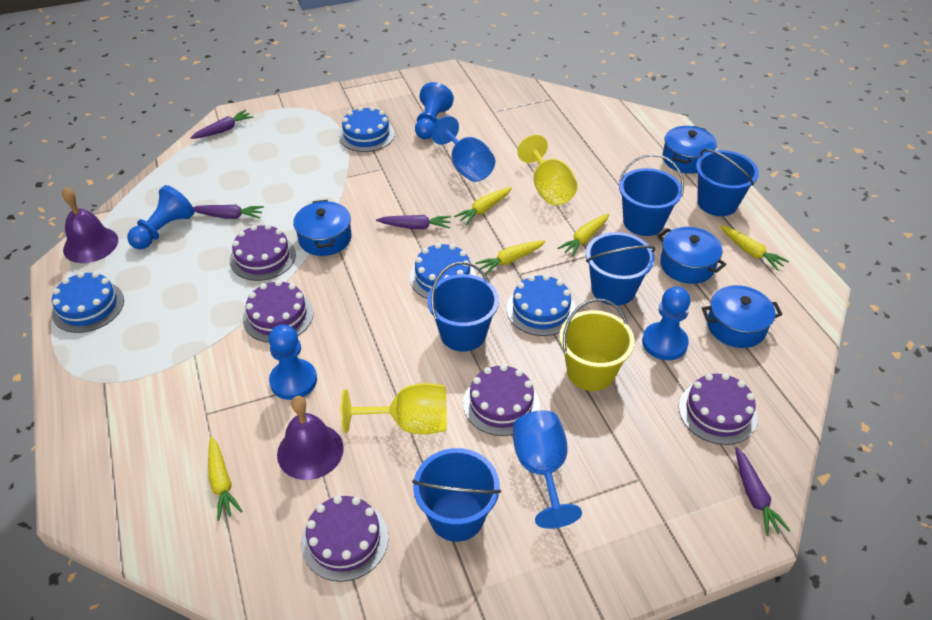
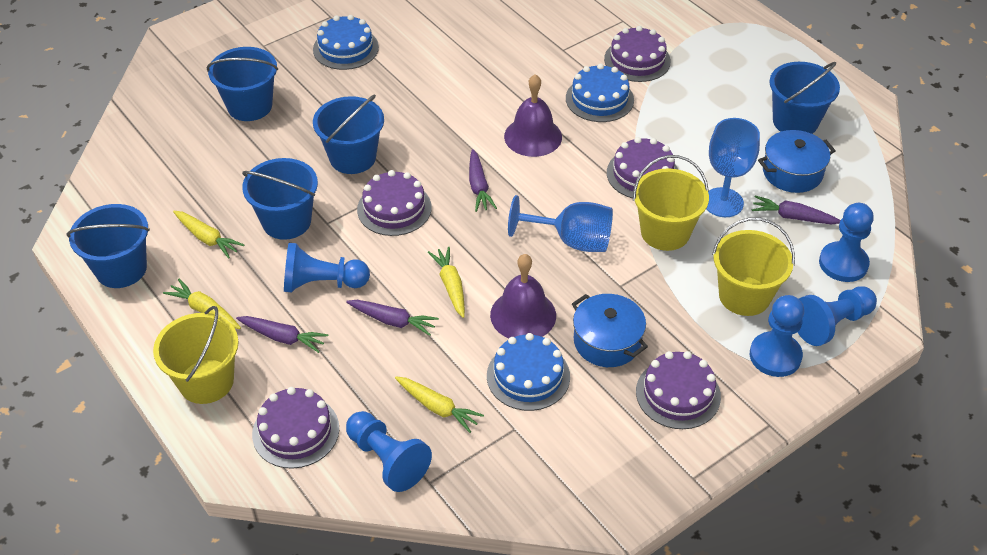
blue cake: [52,272,124,333] [339,107,395,152] [410,243,476,299] [507,274,576,336] = 4 -> [313,15,379,70] [487,333,570,411] [566,64,634,122] = 3
blue pawn: [127,185,194,249] [268,324,317,400] [415,82,454,139] [642,287,691,360] = 4 -> [284,243,370,292] [346,411,432,492] [750,295,804,377] [797,286,877,346] [819,203,874,282] = 5
blue pot: [293,200,352,256] [658,227,726,284] [662,126,717,174] [702,285,782,348] = 4 -> [572,294,648,367] [758,130,836,193] = 2
yellow bucket: [559,298,635,391] = 1 -> [153,306,239,404] [633,155,709,251] [712,218,795,316] = 3
yellow carrot: [208,437,243,521] [454,187,512,225] [475,240,546,274] [557,213,609,257] [720,225,789,271] = 5 -> [163,279,241,329] [173,211,244,259] [395,376,484,433] [428,247,465,318] = 4
yellow goblet: [341,383,447,435] [517,135,578,206] = 2 -> none = 0

